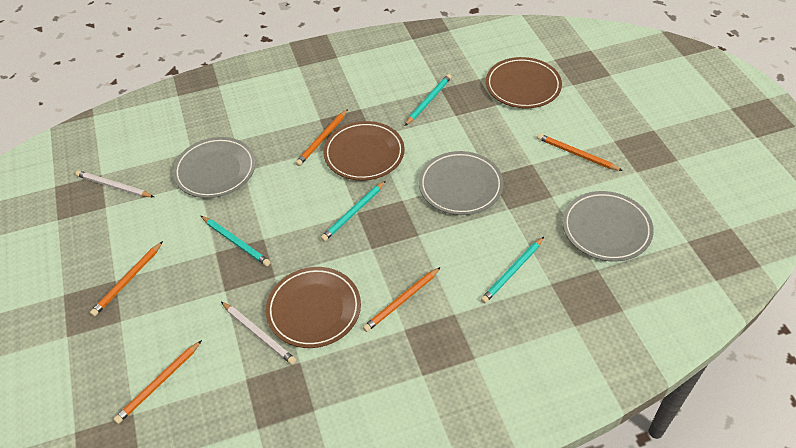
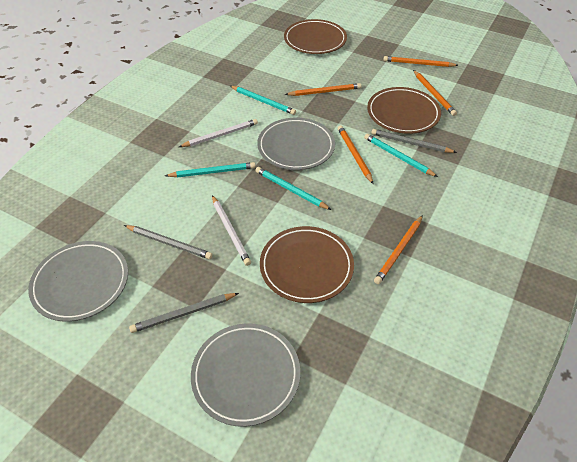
grey pencil: none = 0 -> [124,225,213,259] [129,293,239,333] [372,129,457,153] = 3

